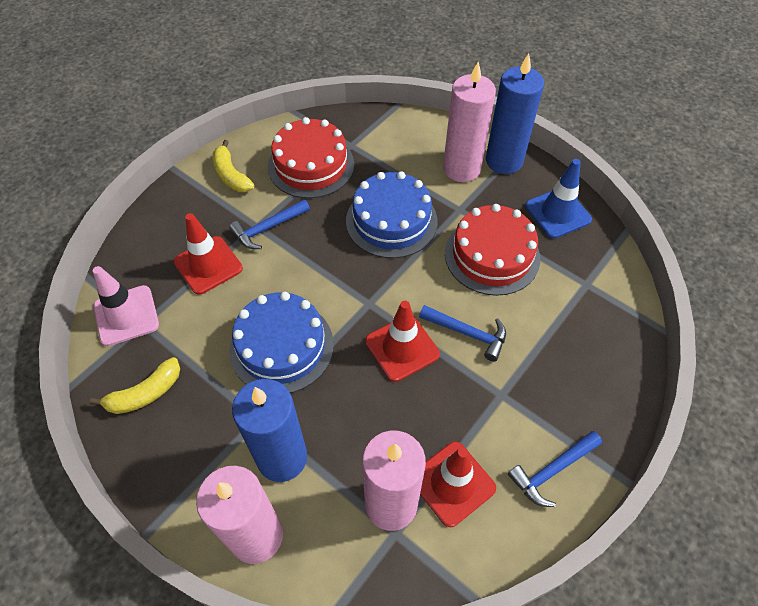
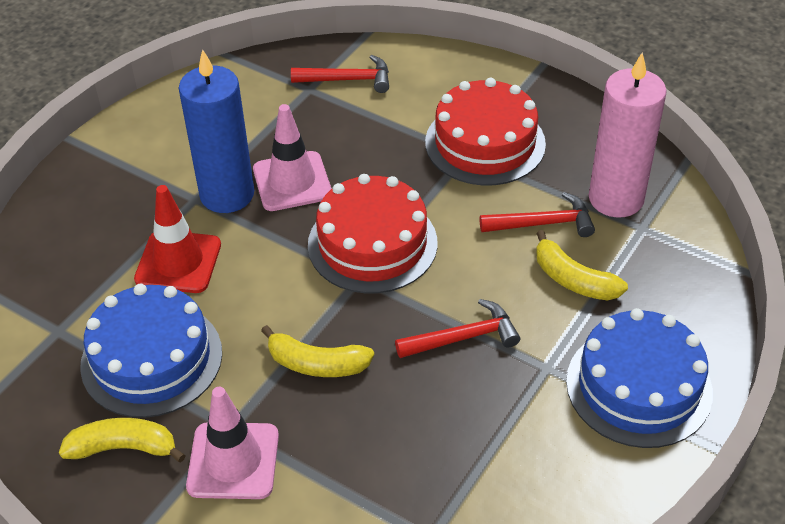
blue candle: [232,379,307,482] [486,54,544,174] = 2 -> [179,49,254,213] = 1
blue hammer: [229,199,310,249] [419,305,506,362] [508,431,602,507] = 3 -> none = 0
blue traffic cone: [525,159,592,238] = 1 -> none = 0
pink candle: [196,466,283,564] [362,430,426,531] [443,62,496,182] = 3 -> [589,53,667,218] = 1
pink traffic cone: [93,266,159,346] = 1 -> [186,387,279,499] [253,104,332,211] = 2
red hammer: none = 0 -> [291,55,389,93] [395,299,520,358] [480,192,595,237] = 3
red traffic cone: [174,213,243,295] [365,301,440,382] [420,442,496,527] = 3 -> [134,185,221,293] = 1
yellow banana: [90,357,180,414] [212,140,254,192] = 2 -> [59,418,186,462] [261,325,374,377] [536,230,628,301] = 3

